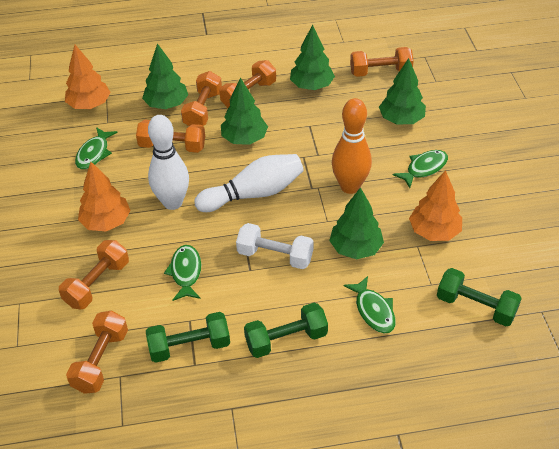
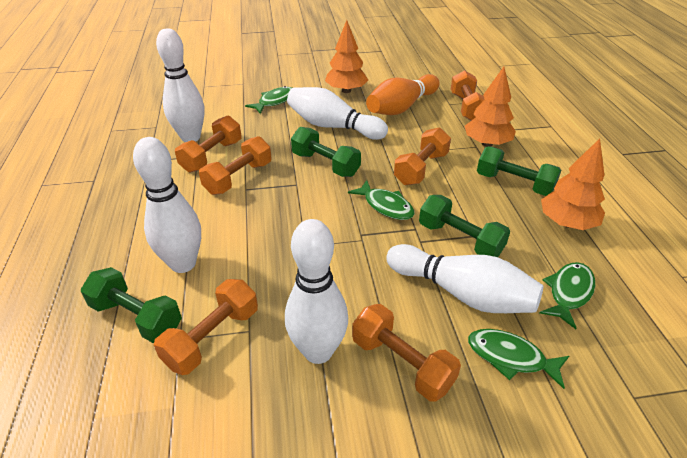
green dumbbell: [146,312,230,363] [244,303,328,358] [437,268,522,326] = 3 -> [81,267,182,343] [291,127,361,177] [419,195,510,257] [477,146,561,196] = 4
green tree: [142,43,188,109] [221,77,268,145] [290,25,335,90] [329,187,384,259] [379,58,426,125] = 5 -> none = 0
white bowling pin: [148,115,189,210] [194,154,304,212] = 2 -> [133,137,201,273] [156,28,205,142] [285,219,348,364] [287,87,388,140] [386,244,544,313] = 5
white dumbbell: [236,223,314,269] = 1 -> none = 0

